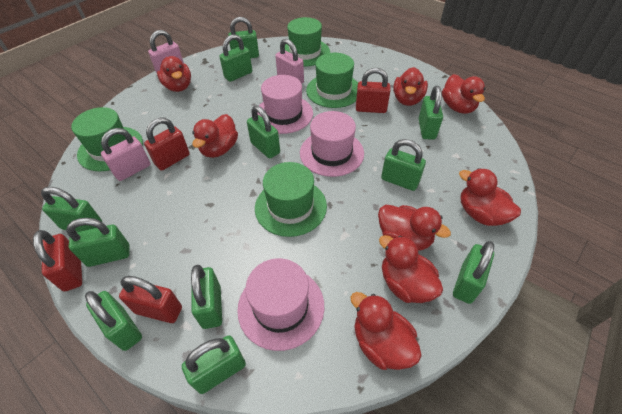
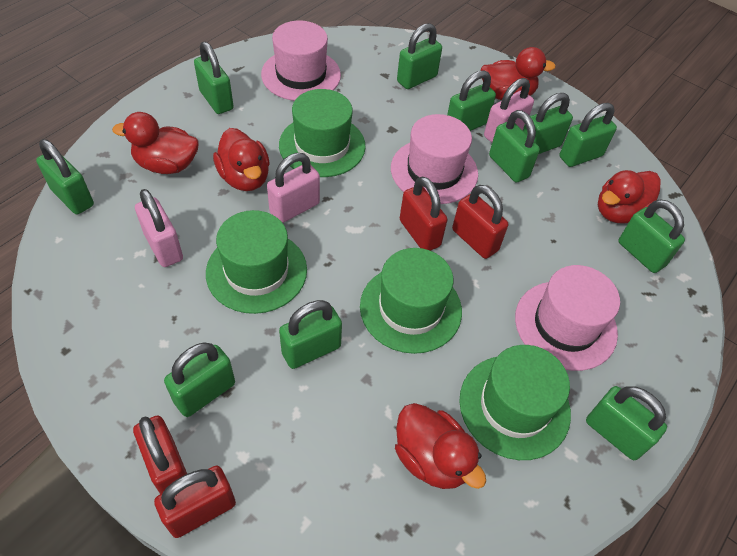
red duck: [157,56,191,92] [192,114,238,158] [350,292,422,370] [378,205,451,251] [379,235,443,303] [393,67,428,106] [442,74,486,114] [459,168,521,226] = 8 -> [112,112,199,174] [213,128,270,191] [395,403,486,489] [481,47,556,100] [598,170,661,224] = 5

